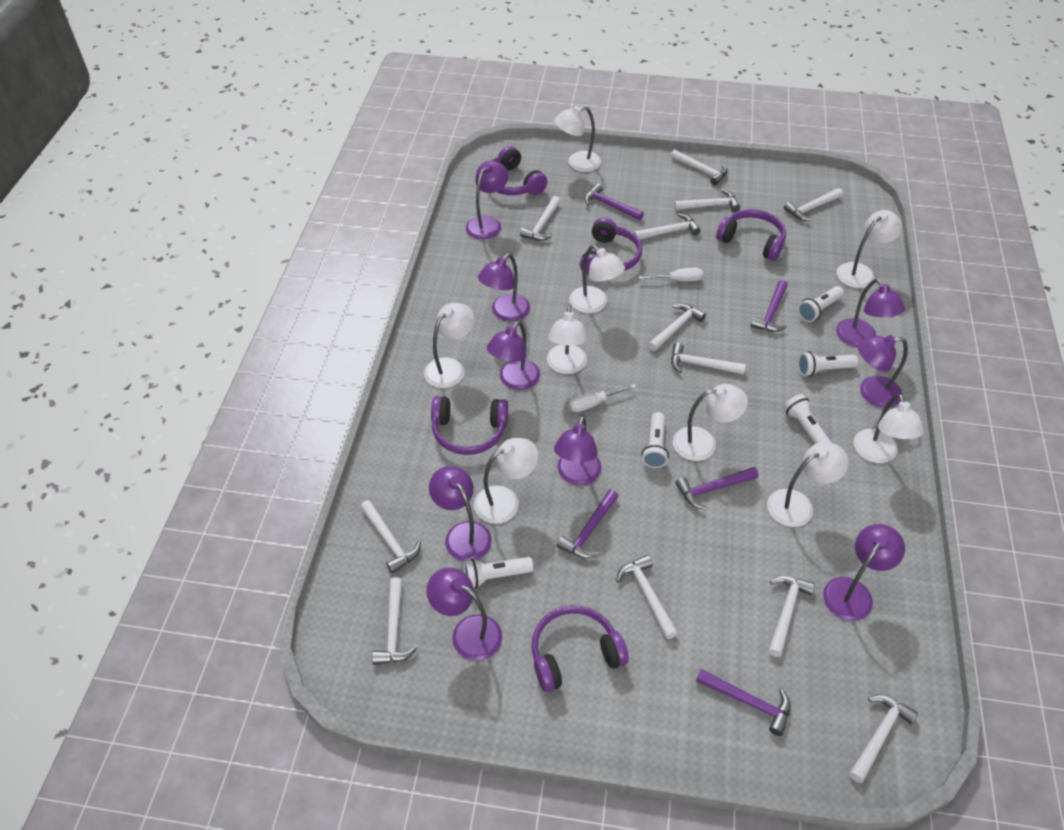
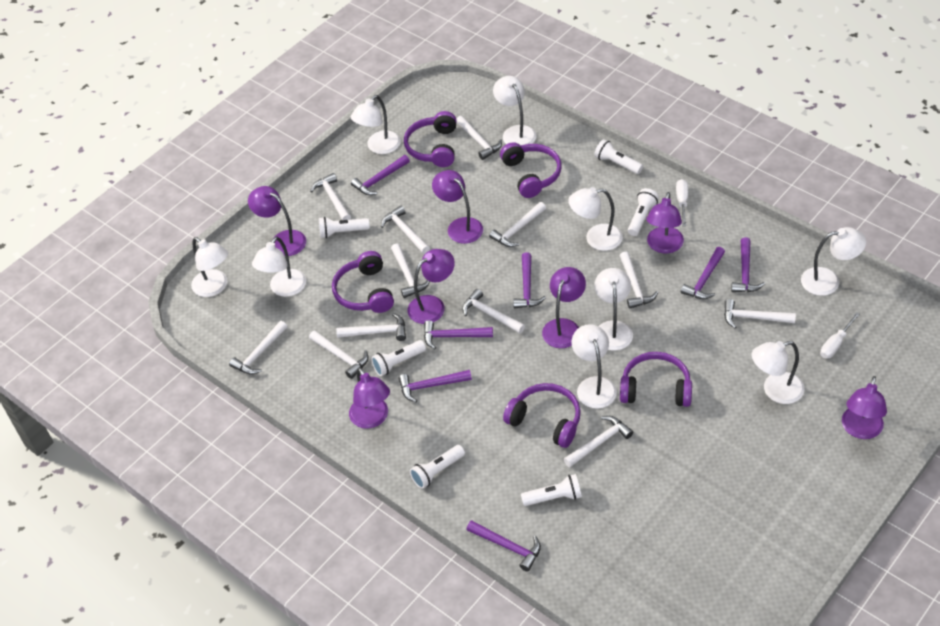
purple hammer: [557,490,619,559] [584,184,644,220] [675,467,759,510] [696,669,791,736] [750,280,788,332] = 5 -> [351,155,410,195] [398,370,472,402] [424,320,493,349] [466,520,541,572] [513,252,546,308] [681,247,725,299] [731,237,765,292] = 7
purple lamp: [426,568,502,661] [429,466,492,561] [466,161,509,240] [478,253,530,321] [487,321,540,390] [554,416,602,485] [823,524,905,621] [836,279,905,347] [858,335,908,408] = 9 -> [248,186,306,256] [349,367,390,429] [408,249,455,324] [432,170,483,244] [542,267,586,348] [646,192,684,253] [842,376,887,439] = 7
white flashlight: [464,557,533,588] [642,412,669,468] [783,394,832,444] [798,286,844,322] [798,351,858,377] = 5 -> [319,217,370,238] [371,340,426,376] [410,445,465,489] [521,474,582,506] [594,139,643,174] [628,188,659,236] = 6

